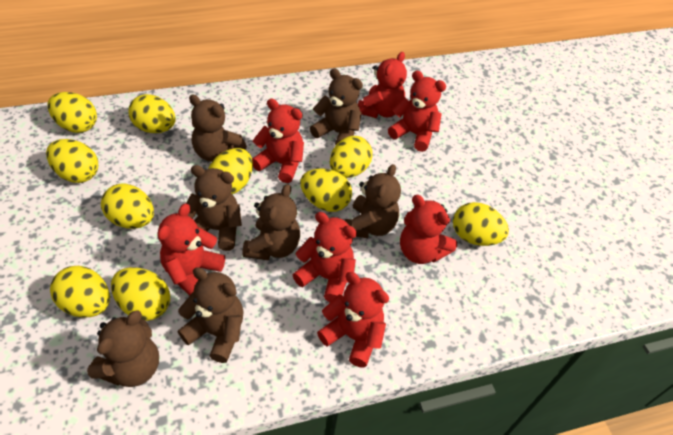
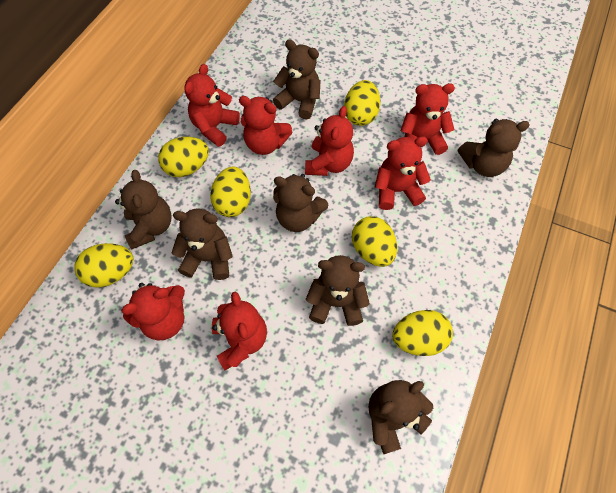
yellow egg: [46,139,98,183] [48,92,97,133] [50,266,110,318] [101,184,154,229] [111,267,170,321] [128,94,176,133] [208,148,253,194] [300,168,352,212] [330,136,373,178] [453,202,509,246] = 10 -> [74,243,133,288] [158,137,209,177] [210,167,251,217] [344,80,381,126] [352,216,397,267] [392,310,453,356] = 6

